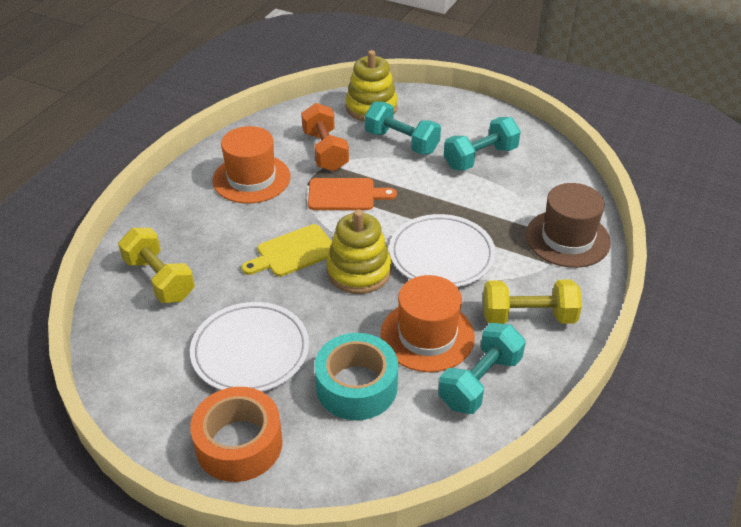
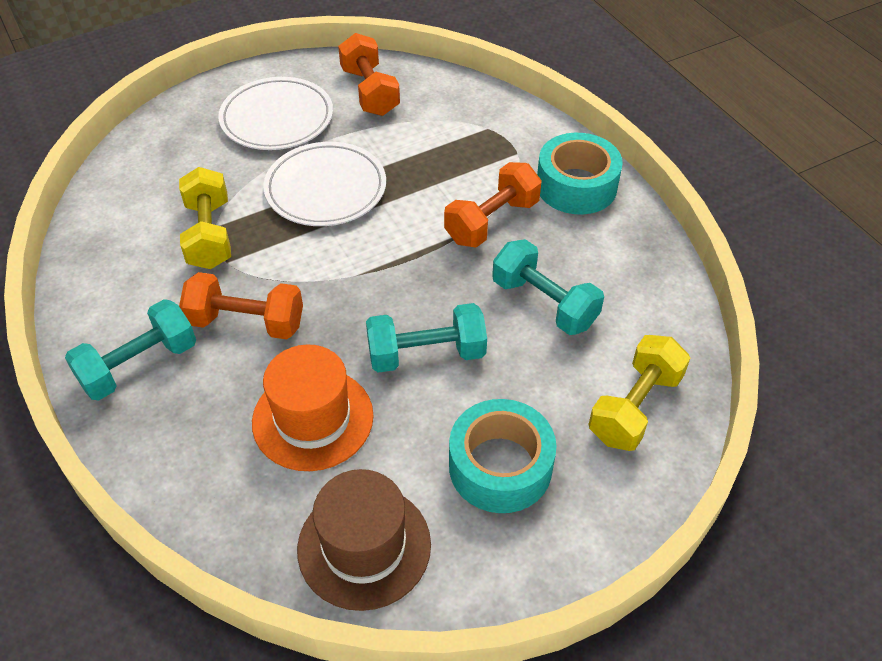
orange cutting board: [308,178,397,210] = 1 -> none = 0
orange dumbbell: [301,103,349,171] = 1 -> [179,272,303,339] [338,33,400,116] [444,162,542,247] = 3
orange hat: [212,126,291,203] [380,275,475,372] = 2 -> [252,344,373,471] = 1
orange tape: [190,387,283,482] = 1 -> none = 0
turquoise tape: [314,333,398,420] = 1 -> [449,399,556,513] [537,133,623,215] = 2
yellow cutting board: [242,224,332,277] = 1 -> none = 0
yellow stacking toy: [326,210,391,294] [346,50,398,122] = 2 -> none = 0

